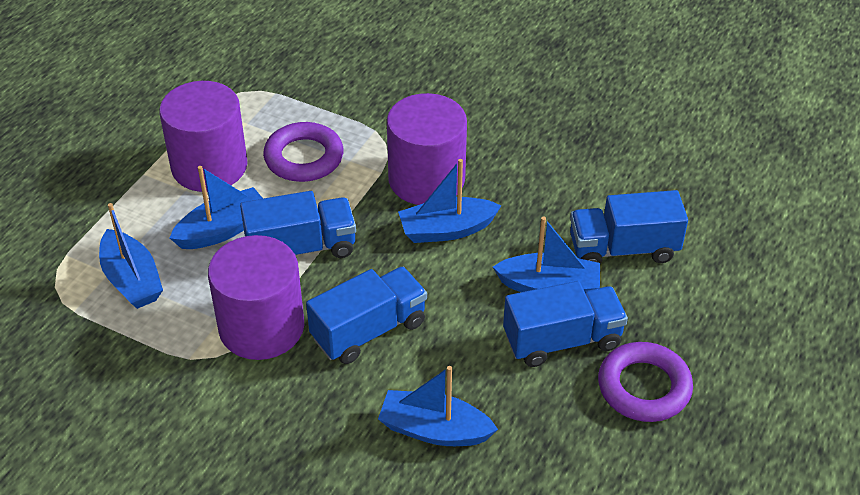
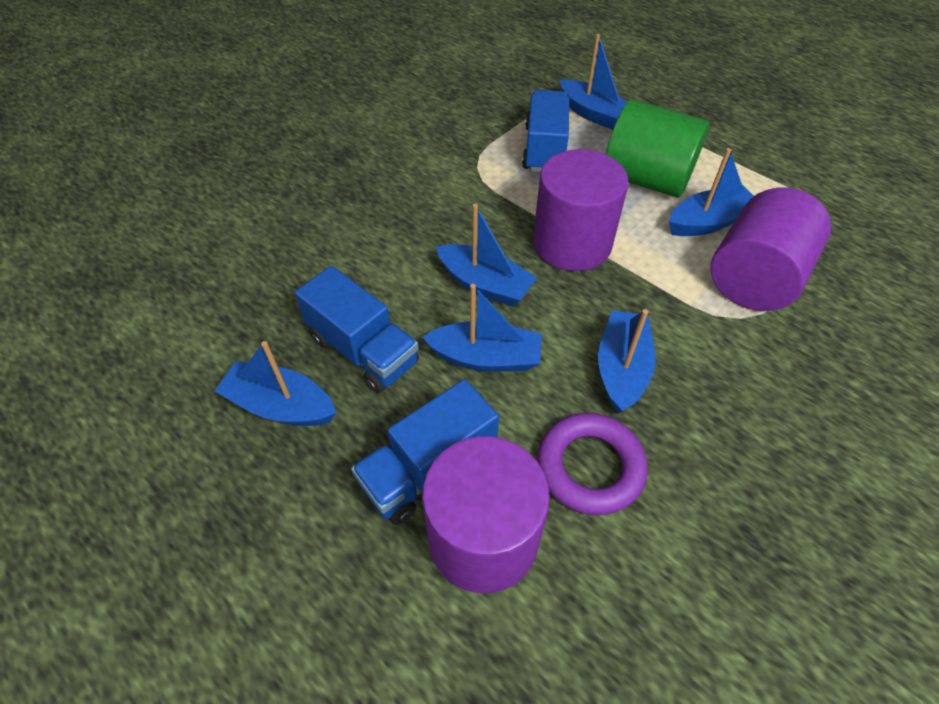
blue boat: [99,203,163,309] [170,166,263,249] [378,366,498,446] [398,159,501,243] [493,216,600,292] = 5 -> [215,341,336,426] [422,284,542,372] [436,204,537,307] [560,34,627,130] [598,309,656,413] [669,148,754,236] = 6
blue truck: [240,191,356,258] [306,267,427,364] [503,281,628,367] [570,190,688,264] = 4 -> [295,266,419,393] [351,379,499,525] [522,90,569,172] = 3
green cylinder: none = 0 -> [606,100,709,198] = 1
purple ring: [263,122,343,182] [598,342,693,422] = 2 -> [537,413,647,515] = 1

